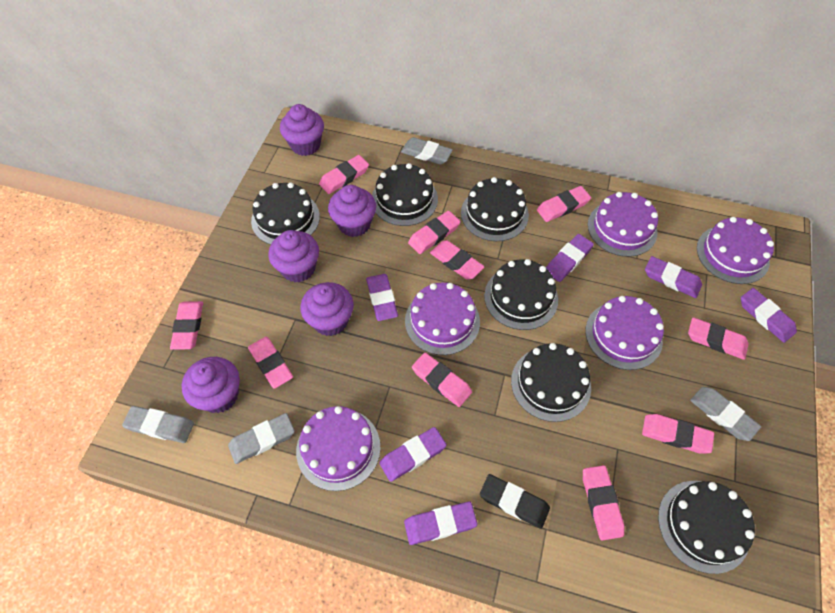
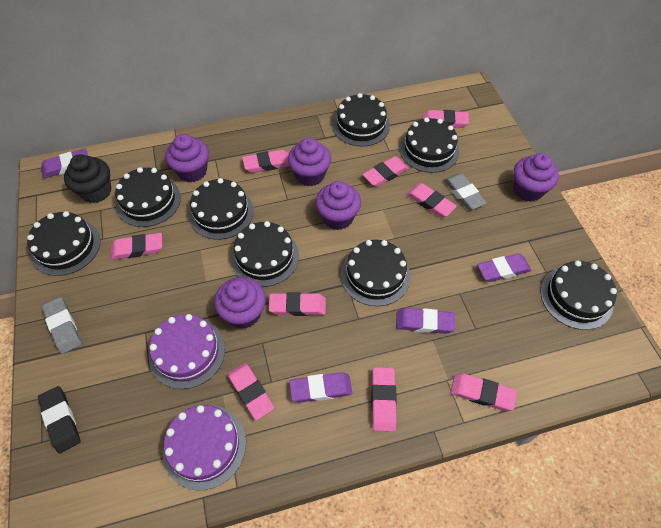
black cake: [251,182,320,245] [372,163,438,226] [461,177,529,241] [484,259,558,330] [511,343,591,422] [658,481,755,574] = 6 -> [27,211,100,276] [115,167,181,227] [189,178,254,240] [231,221,299,287] [332,93,390,146] [341,240,410,306] [399,117,459,173] [540,260,617,330] = 8
black cupcake: none = 0 -> [64,154,111,203] = 1
grey eraser: [122,406,194,443] [228,413,295,464] [401,137,453,165] [690,387,761,441] = 4 -> [42,297,82,354] [444,173,487,210] = 2
pink eraser: [170,301,203,350] [248,337,293,389] [319,155,369,194] [408,211,460,254] [412,353,472,407] [430,240,484,280] [537,186,591,222] [583,465,624,541] [642,414,714,454] [688,317,749,360] = 10 -> [111,233,162,260] [227,363,274,420] [242,150,289,173] [269,292,326,316] [363,156,409,187] [372,367,397,432] [406,183,457,217] [422,110,469,128] [450,374,517,411] = 9
purple cake: [296,406,381,491] [405,282,480,355] [585,296,664,370] [588,192,658,257] [697,217,774,284] = 5 -> [149,314,225,389] [163,405,246,490] = 2
purple eraser: [366,274,398,321] [379,427,446,482] [404,502,477,545] [546,234,594,282] [645,256,702,298] [741,288,797,343] = 6 -> [41,149,88,179] [289,372,352,403] [396,308,455,334] [477,253,532,282] = 4

